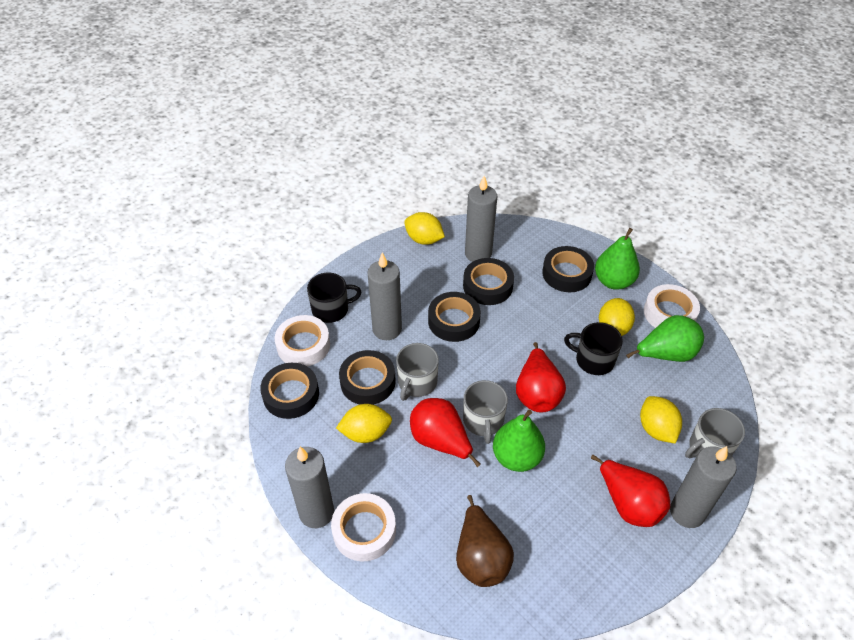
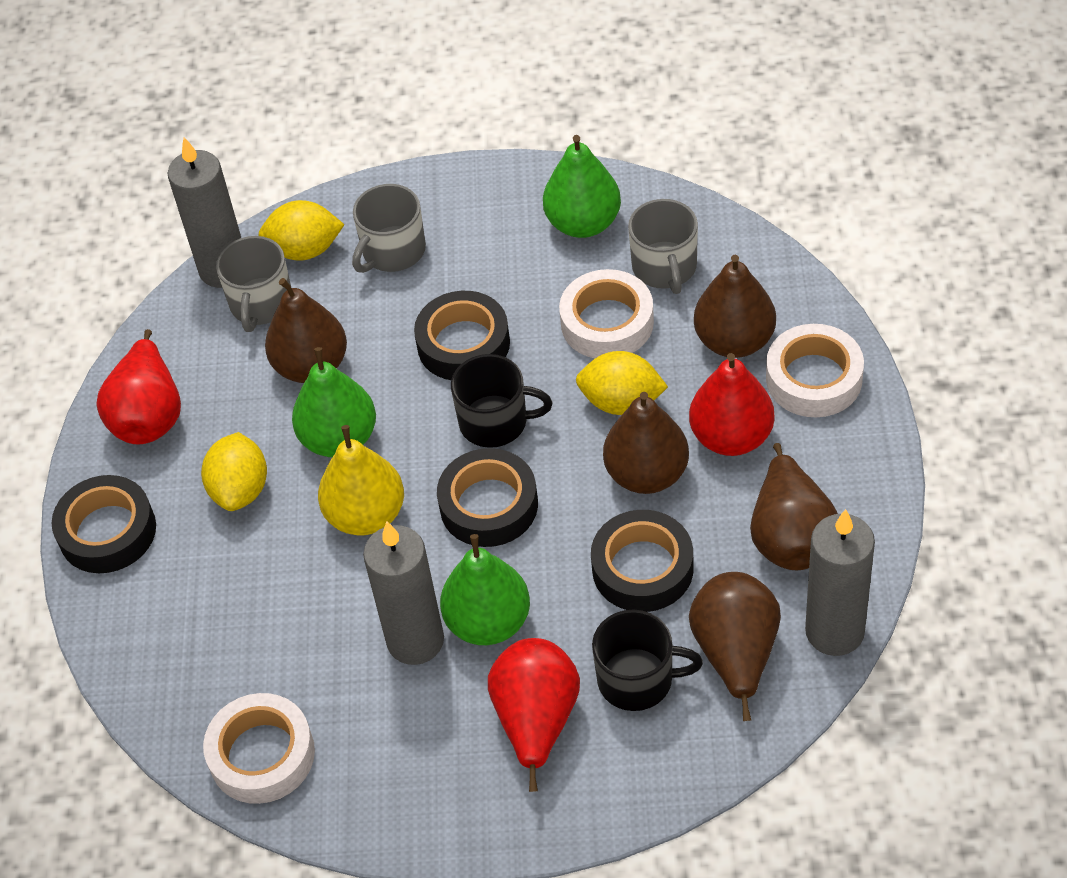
black tape: [260,363,319,419] [339,350,396,405] [428,292,481,342] [463,258,514,305] [542,246,594,292] = 5 -> [51,475,156,573] [414,291,510,380] [437,448,538,547] [591,510,694,612] = 4
brown pear: [456,495,514,587] = 1 -> [265,278,347,383] [603,392,689,494] [689,572,781,721] [694,255,776,358] [750,443,838,570] = 5
grey candle: [285,447,334,528] [367,253,402,340] [465,176,497,262] [670,446,737,528] = 4 -> [168,137,241,288] [363,522,444,665] [805,509,875,656] = 3
yellow lemon: [336,404,392,443] [404,212,445,245] [599,298,635,336] [640,396,682,444] = 4 -> [201,432,267,511] [258,200,345,261] [576,351,668,415] = 3
yellow pear: none = 0 -> [318,425,404,535] = 1

